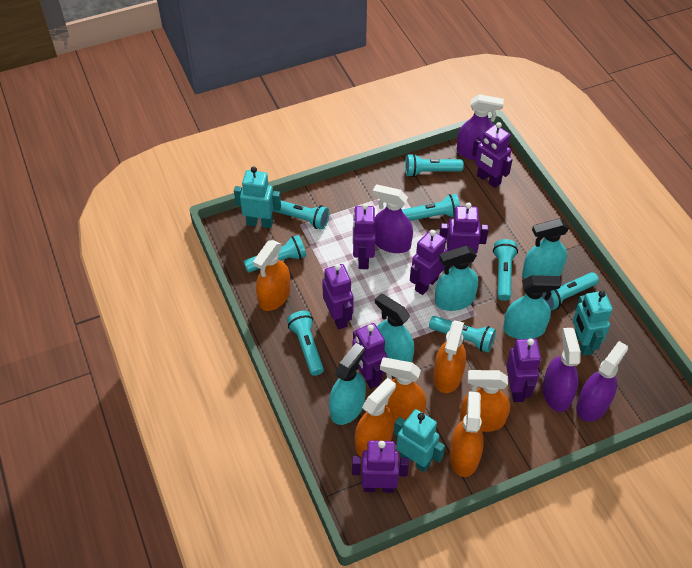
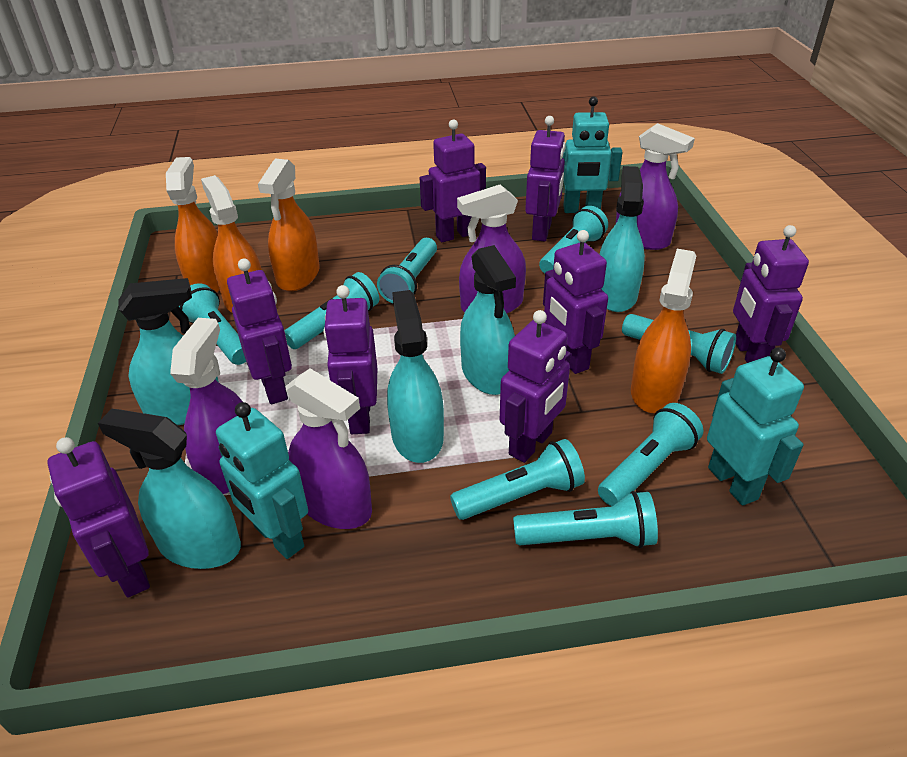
orange spray bottle: [253,240,290,311] [355,378,396,457] [380,357,426,422] [433,320,466,393] [449,391,484,477] [460,370,510,432] = 6 -> [166,157,220,293] [201,175,262,313] [258,159,320,291] [631,249,696,414] = 4

